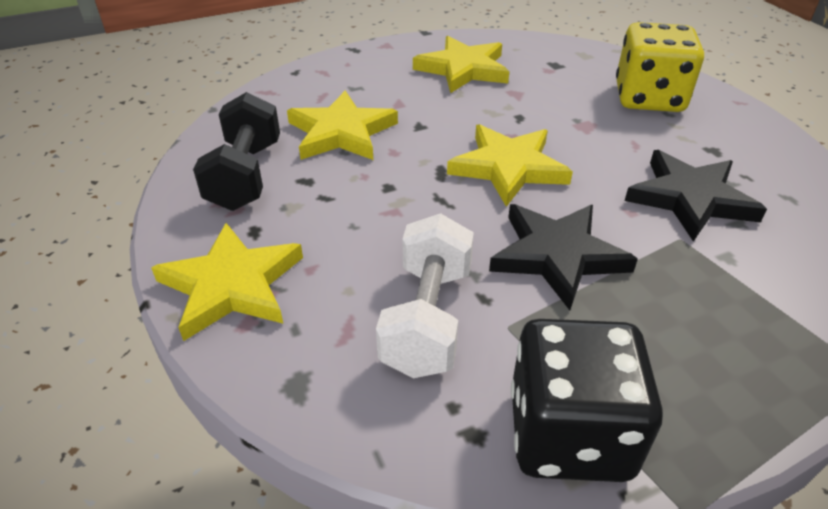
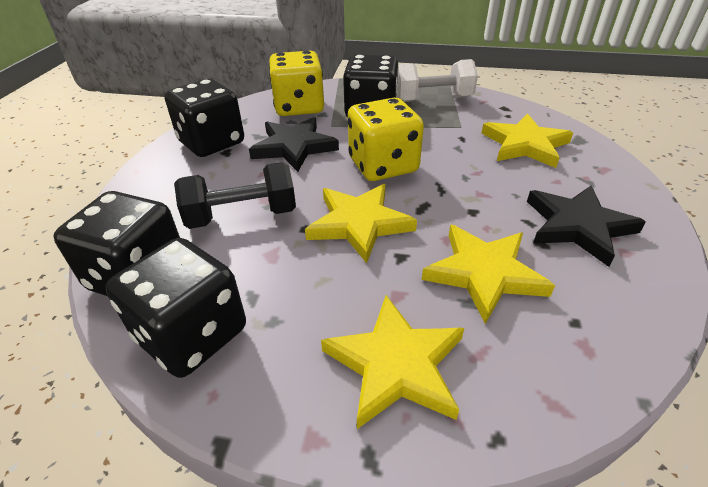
black dice: [511,319,663,482] = 1 -> [53,191,180,296] [105,238,246,378] [165,79,244,157] [343,55,399,117] = 4
yellow dice: [616,22,704,112] = 1 -> [269,51,324,116] [348,98,424,181] = 2

